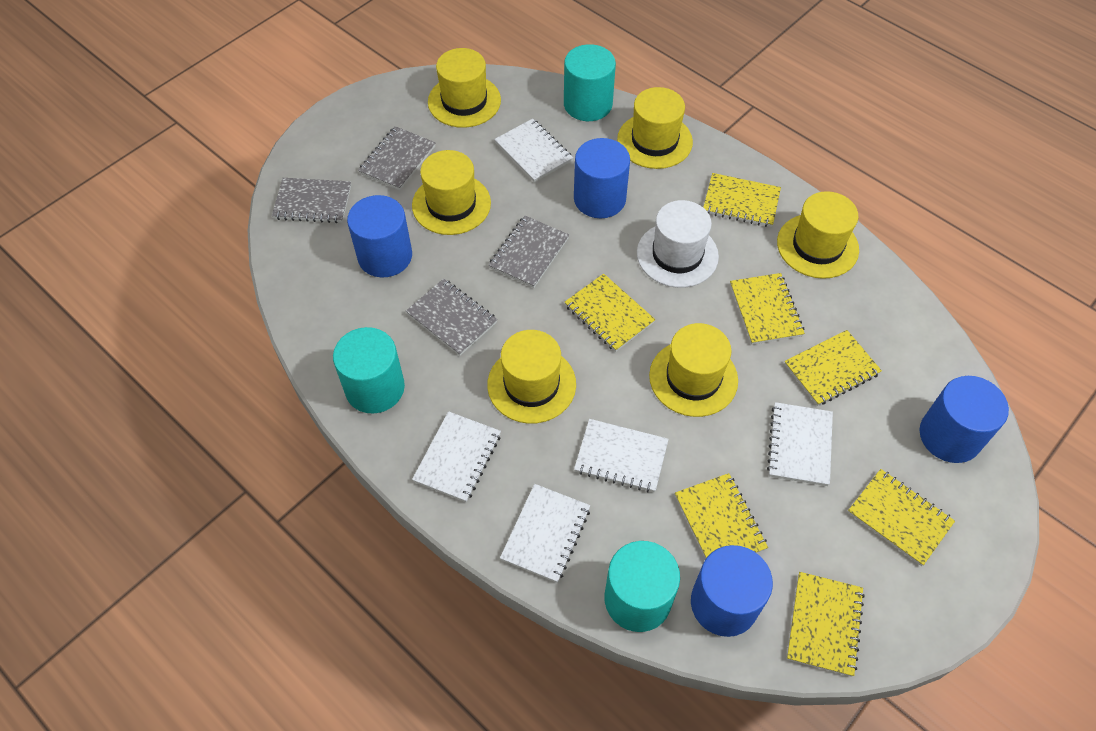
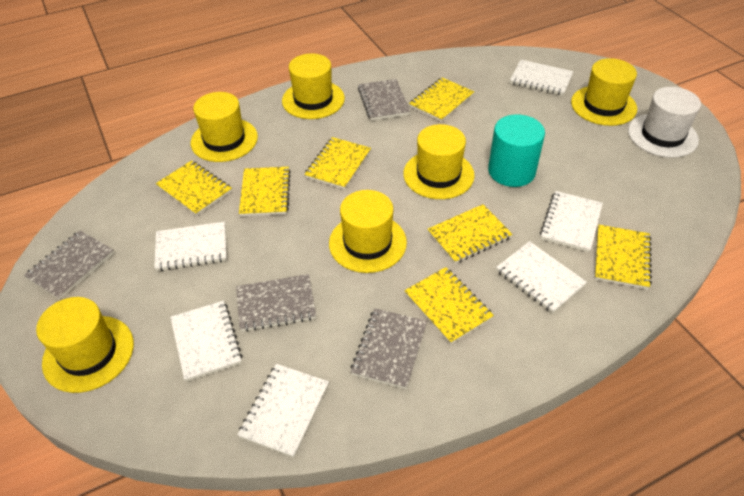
blue cylinder: [347,195,412,277] [574,138,630,218] [691,545,773,637] [919,376,1009,463] = 4 -> none = 0
turquoise cylinder: [333,327,405,414] [564,44,616,121] [605,541,680,632] = 3 -> [488,114,545,187] = 1
white notebook: [412,411,501,502] [494,118,573,182] [500,484,590,583] [574,419,669,492] [767,402,833,486] = 5 -> [154,222,227,271] [170,300,242,382] [237,364,329,458] [496,241,587,313] [510,60,574,96] [540,191,603,252] = 6

